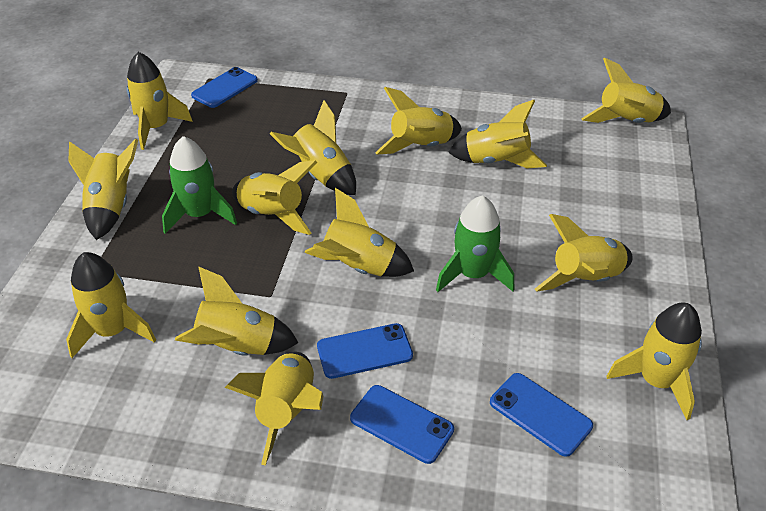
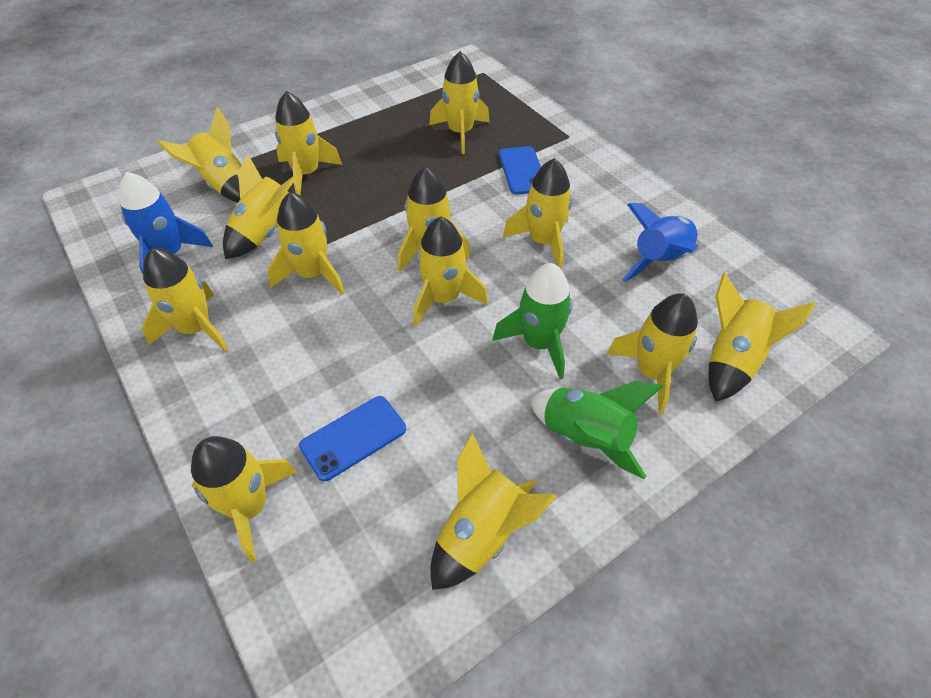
blue phone: [191,67,258,108] [317,323,413,379] [350,385,454,464] [490,373,593,457] = 4 -> [299,396,406,481] [499,146,541,195] = 2
blue rocket: none = 0 -> [119,172,213,274] [622,203,698,282] = 2

